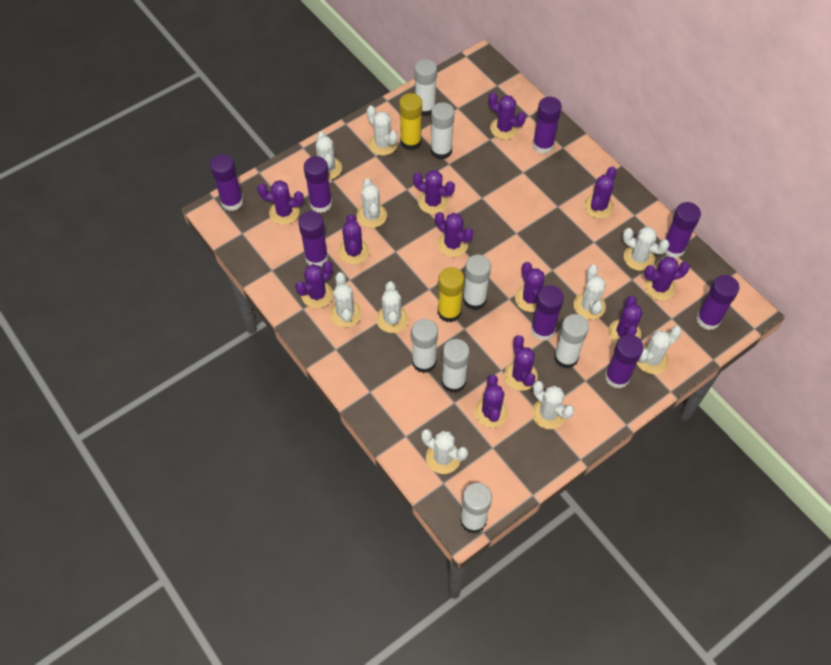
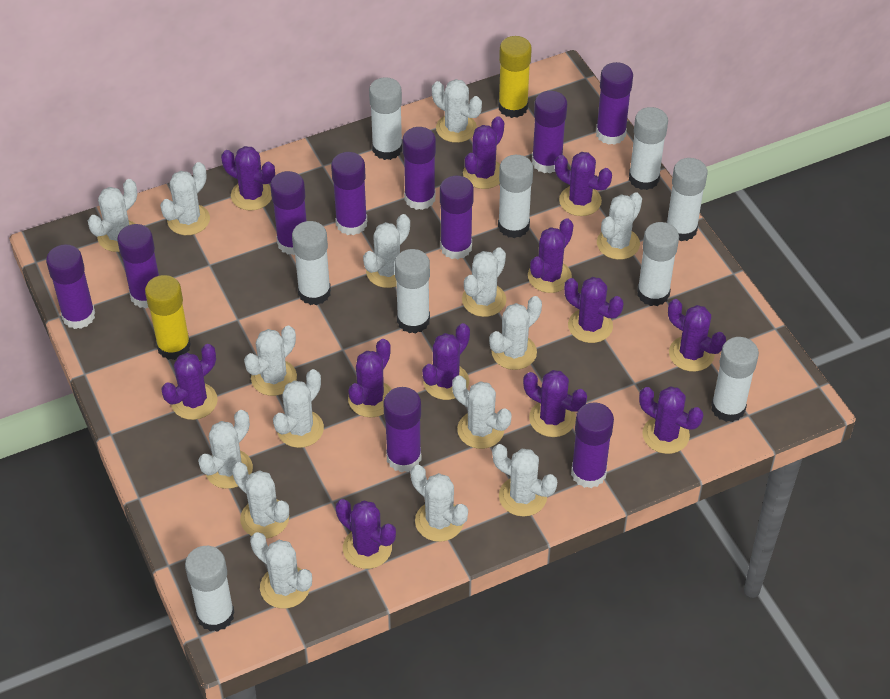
purple glue stick: [210,154,243,211] [298,211,328,266] [304,156,332,213] [531,285,564,340] [533,97,562,154] [605,334,644,388] [665,202,701,258] [697,275,739,330] = 8 -> [46,244,95,329] [117,224,159,308] [270,171,307,255] [331,152,367,235] [383,387,421,472] [403,127,436,210] [440,176,474,259] [532,91,567,173] [571,402,614,488] [596,62,633,145] = 10
white cactus: [316,131,342,180] [330,272,362,327] [357,178,387,228] [367,105,398,156] [376,281,408,333] [421,429,468,474] [532,381,574,429] [574,264,606,320] [623,227,670,271] [637,326,682,374] = 10 -> [88,179,137,252] [160,162,210,235] [198,410,253,489] [232,462,289,538] [244,326,297,396] [250,532,312,609] [273,369,324,448] [363,214,410,288] [411,465,468,542] [432,79,482,143] [452,375,511,449] [462,248,506,317] [489,296,542,370] [492,444,557,517] [597,192,642,260] = 15
white glue stick: [411,319,438,373] [414,59,437,116] [431,102,454,159] [442,339,470,393] [460,483,492,534] [463,254,491,310] [554,314,589,368] = 7 -> [185,546,235,632] [292,221,331,305] [369,77,403,160] [395,249,430,334] [498,155,533,238] [629,107,668,190] [637,222,679,306] [666,158,707,241] [711,337,759,422] = 9

